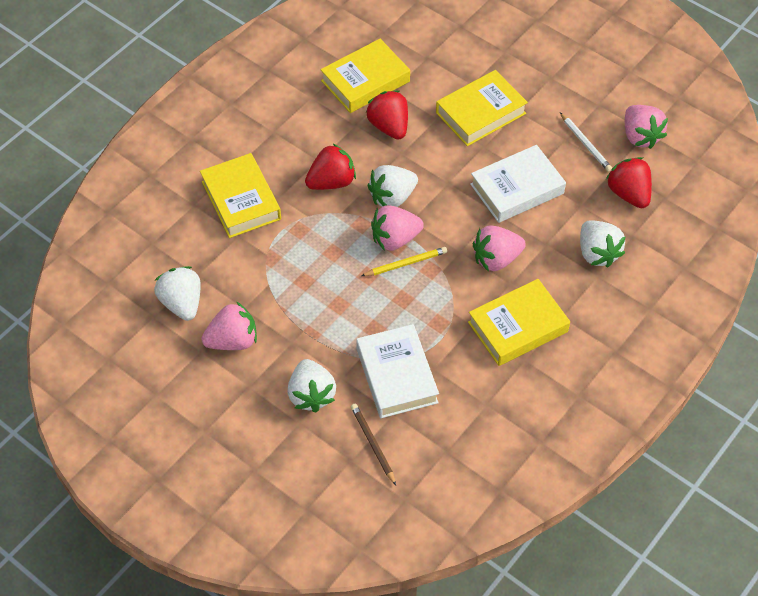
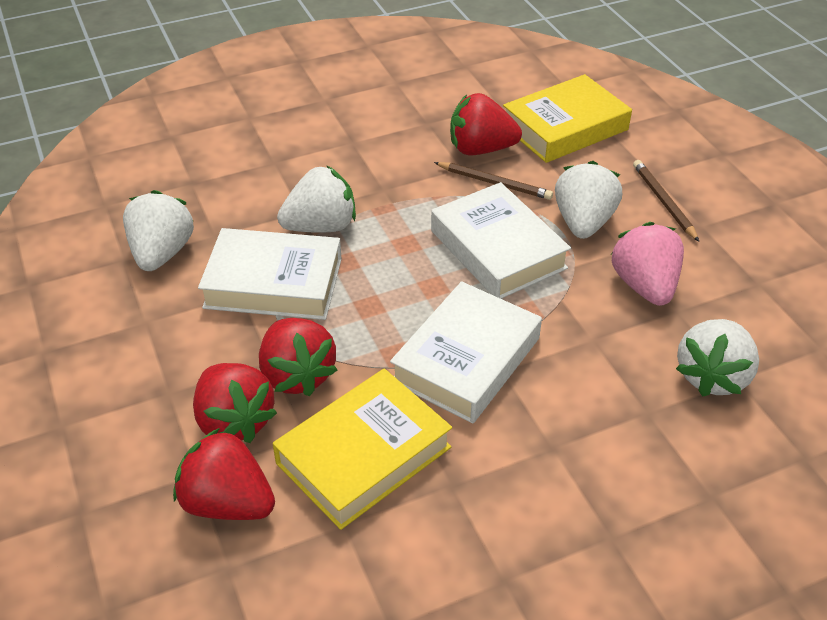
brown pencil: [351,404,396,485] = 1 -> [434,162,553,200] [633,160,699,241] = 2
pink strawberry: [201,302,257,350] [371,205,424,251] [472,225,526,272] [625,105,668,149] = 4 -> [611,222,684,306] = 1
red strawberry: [305,144,356,190] [366,90,408,140] [606,157,652,208] = 3 -> [173,428,275,520] [193,363,277,443] [259,318,337,396] [450,93,522,155] = 4
white book: [356,324,439,418] [470,145,566,223] = 2 -> [198,228,342,320] [390,281,542,423] [431,182,571,299] = 3
white pencil: [560,113,612,172] = 1 -> none = 0
yellow book: [200,153,281,238] [321,39,410,113] [436,70,528,146] [468,279,570,366] = 4 -> [273,369,452,530] [503,74,632,163] = 2
yellow pencil: [361,247,447,276] = 1 -> none = 0

